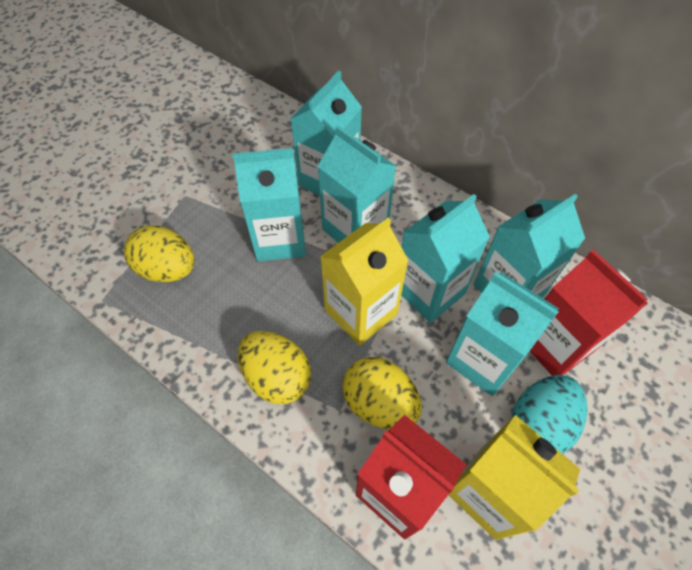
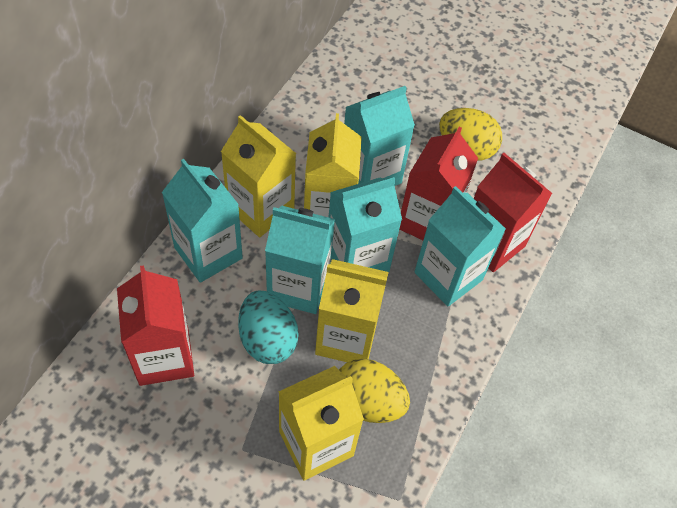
red carton: [356,415,467,540] [530,250,648,376] = 2 -> [117,265,194,386] [399,127,478,240] [474,153,552,272] = 3
turquoise carton: [233,148,306,262] [291,71,362,196] [318,125,396,243] [401,194,490,323] [446,272,559,396] [474,194,585,297] = 6 -> [162,159,243,283] [265,206,335,314] [328,177,402,272] [344,86,415,186] [414,186,506,306] = 5
yellow carton: [320,218,409,346] [449,415,580,540] = 2 -> [221,115,296,237] [278,366,364,480] [304,113,362,217] [315,259,389,362] = 4
yellow egg: [124,225,195,282] [238,331,311,404] [342,357,422,430] = 3 -> [339,359,410,423] [439,108,502,161] = 2

